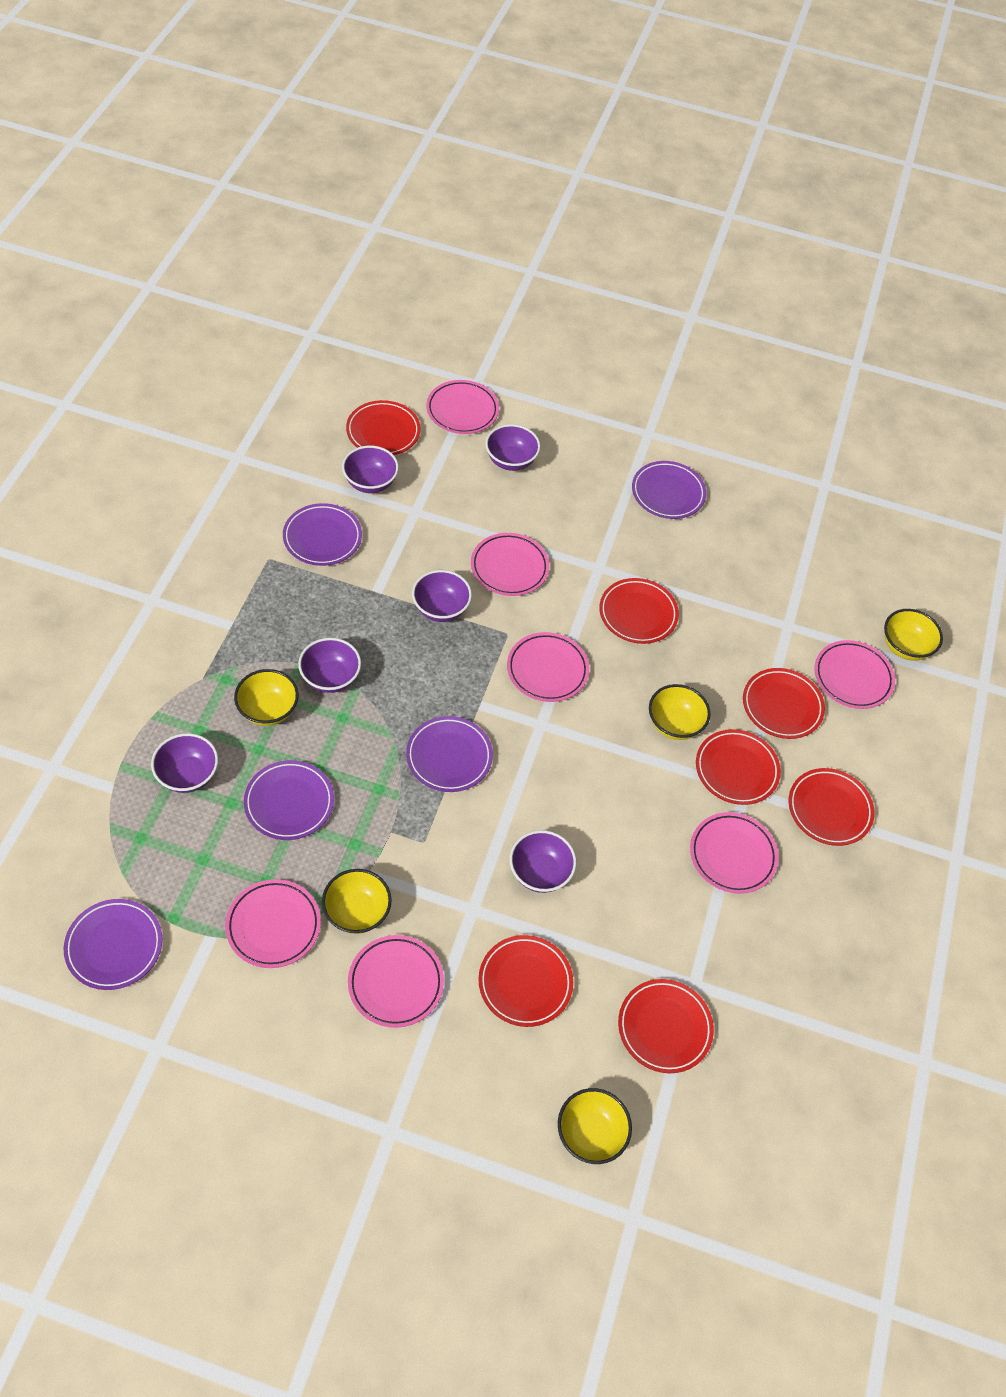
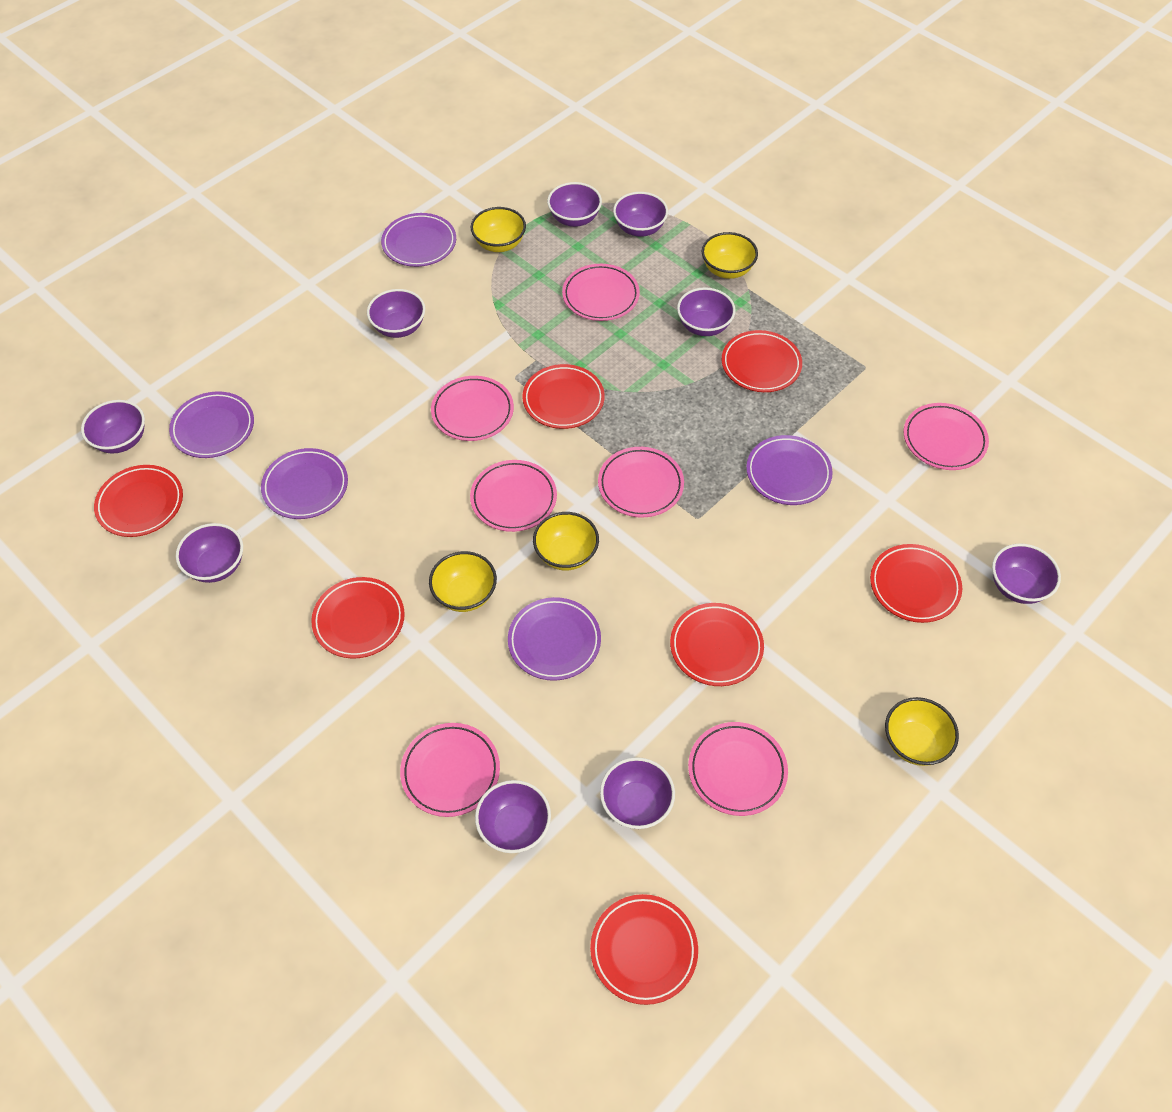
purple bowl: [151,733,218,793] [298,638,361,693] [342,445,399,493] [412,570,472,622] [485,424,540,471] [510,830,577,893] = 6 -> [81,400,145,454] [176,523,243,583] [367,289,425,338] [475,780,551,853] [547,182,602,227] [600,757,675,829] [613,192,668,237] [677,287,735,336] [992,543,1061,604] = 9

